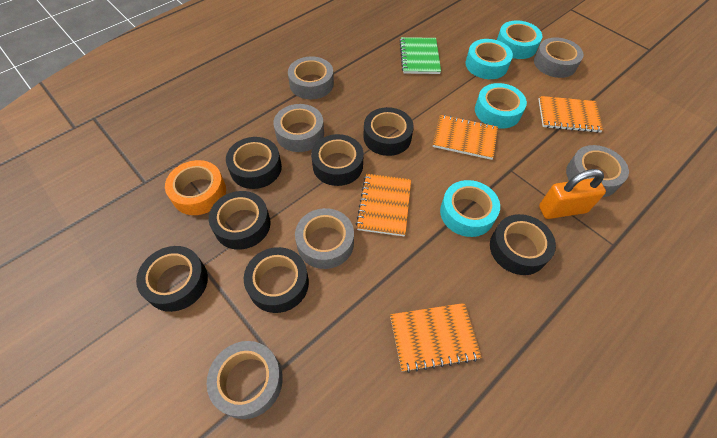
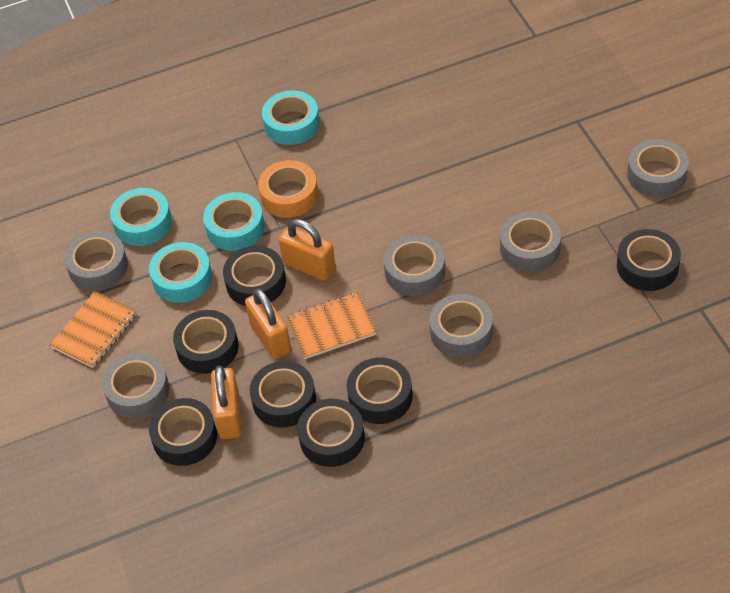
green notebook: [400,37,441,74] = 1 -> none = 0
orange notebook: [356,174,411,236] [390,303,482,373] [433,115,498,160] [538,96,604,133] = 4 -> [50,291,137,368] [286,292,376,359] = 2
orange padlock: [539,169,606,219] = 1 -> [211,366,242,439] [245,288,291,359] [279,219,336,281] = 3

